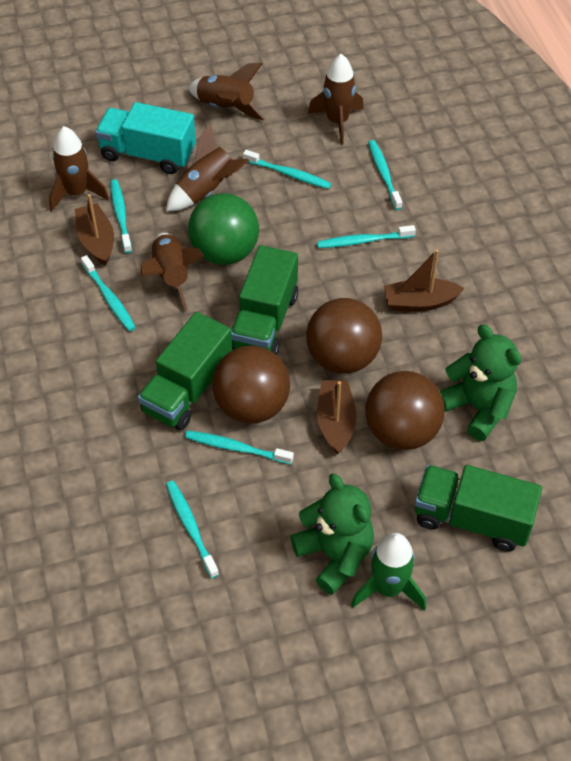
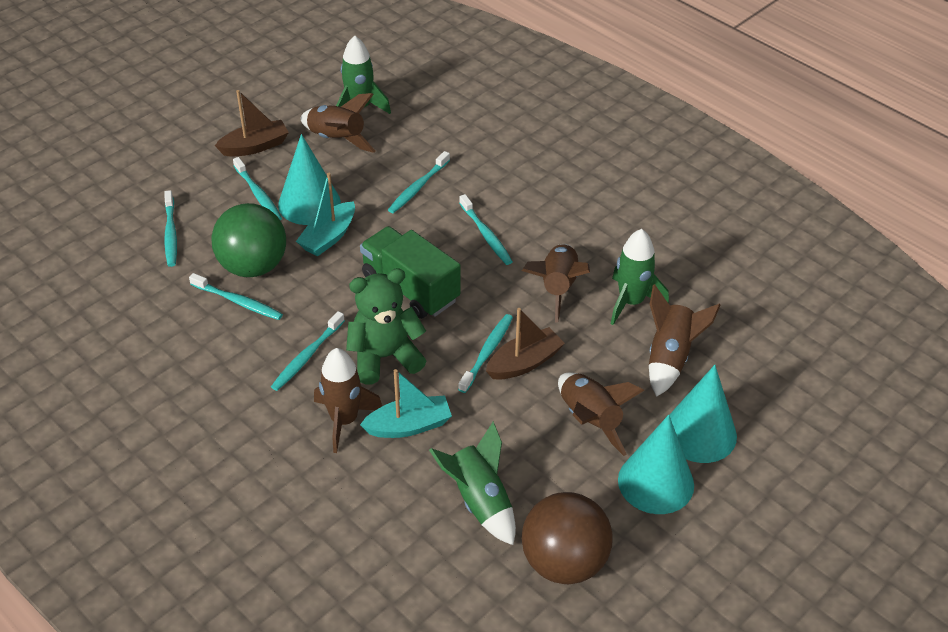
brown ball: [212,346,290,423] [306,298,382,374] [365,371,444,450] = 3 -> [522,492,613,584] = 1
brown boat: [75,194,114,266] [317,380,357,454] [384,249,465,311] = 3 -> [215,90,289,157] [486,308,565,380] = 2
green rocket: [351,533,426,611] = 1 -> [336,36,391,114] [429,422,516,545] [611,229,669,325] = 3
green teddy bear: [290,473,374,595] [440,324,522,441] = 2 -> [346,268,426,385] = 1
green truck: [138,312,232,431] [231,245,298,355] [415,465,542,552] = 3 -> [360,226,461,319] = 1
turquoise boat: none = 0 -> [296,173,355,256] [360,369,452,438] = 2
turquoise cone: none = 0 -> [278,134,341,225] [618,415,694,514] [669,365,737,463] = 3
turquoise truck: [95,102,196,174] = 1 -> none = 0

